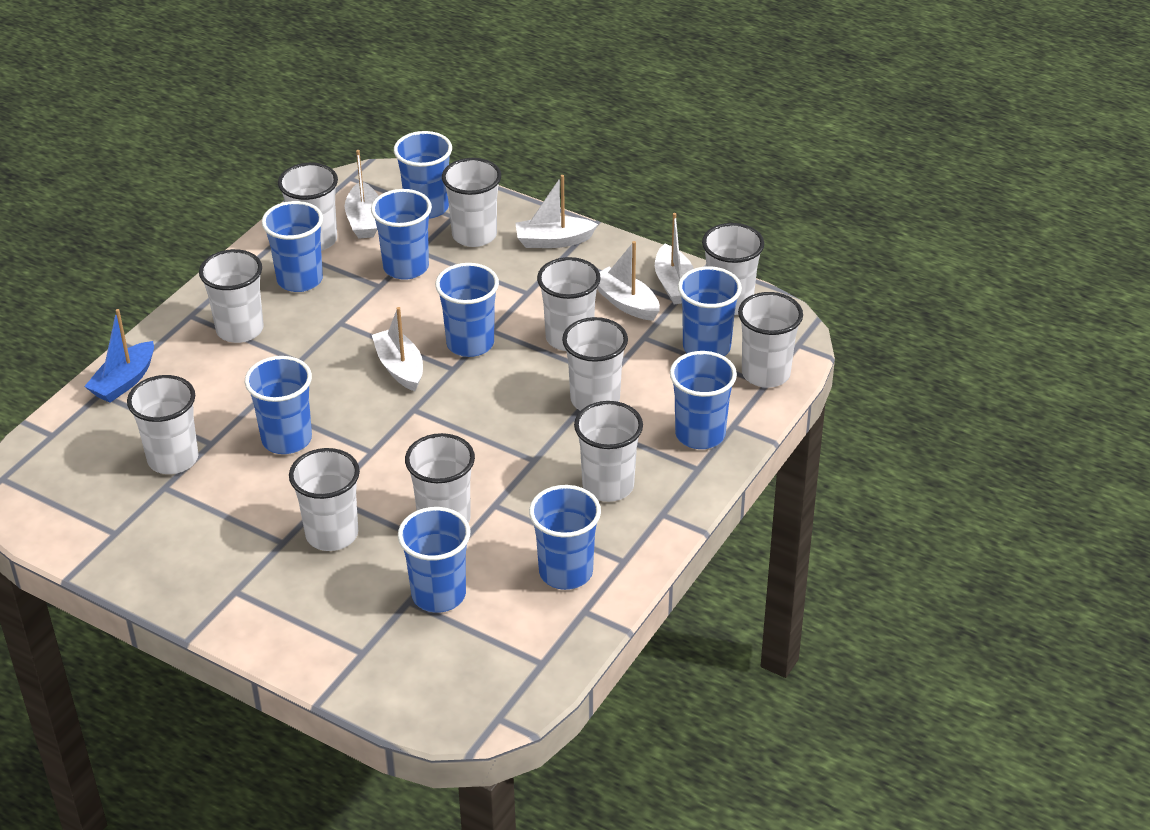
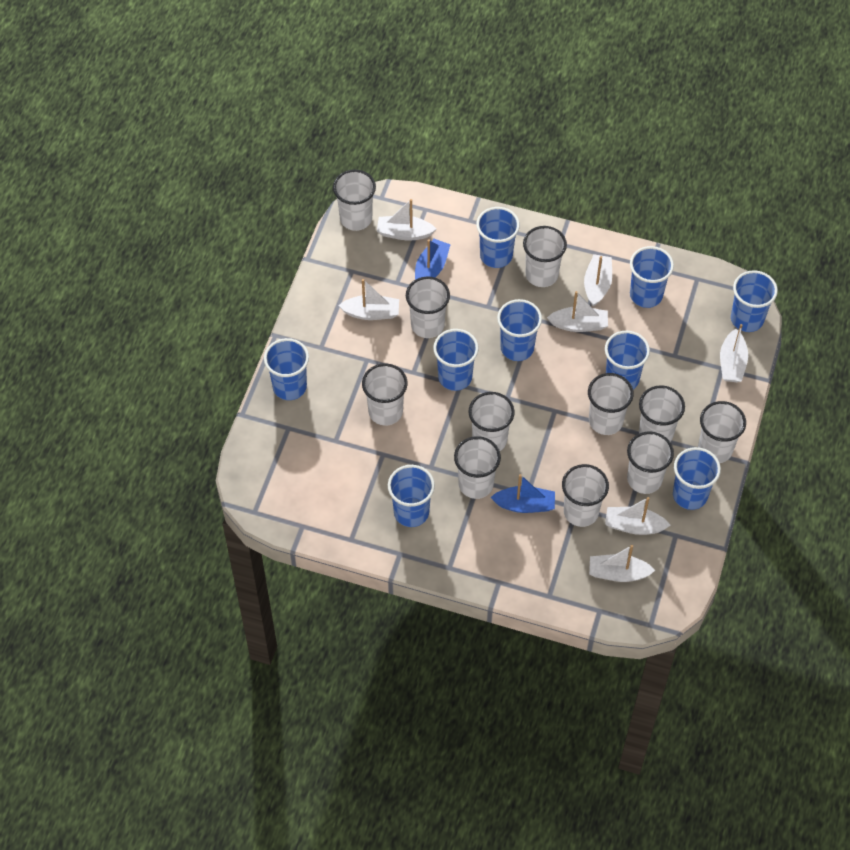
blue boat: [84,309,154,403] = 1 -> [415,239,451,280] [490,474,555,513] = 2
white boat: [345,150,378,239] [372,307,423,391] [515,175,598,248] [597,241,660,321] [655,213,694,304] = 5 -> [338,279,399,320] [377,199,436,241] [547,291,608,332] [584,254,612,307] [589,545,655,582] [605,497,671,535] [720,324,748,382] = 7

